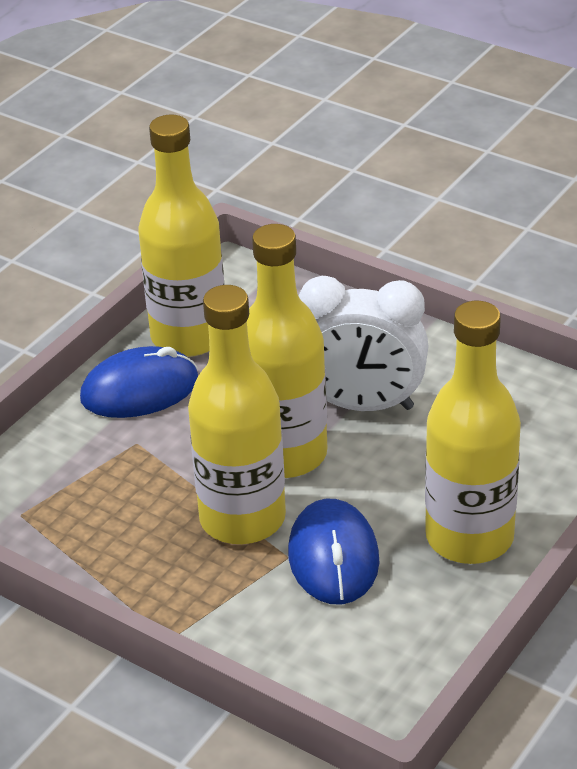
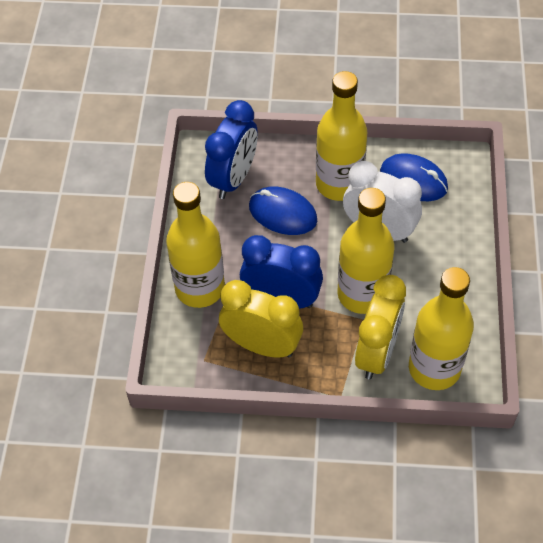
blue clock: none = 0 -> [205,100,258,199] [240,235,323,309] = 2
yellow clock: none = 0 -> [219,280,303,358] [355,275,406,380] = 2

